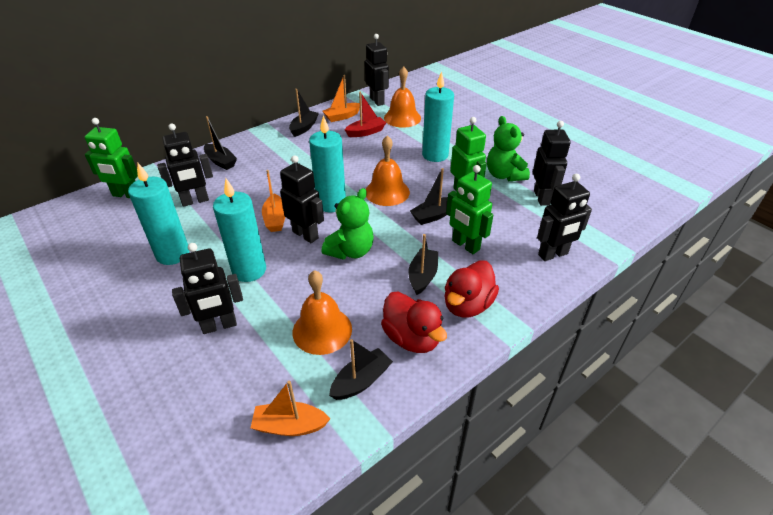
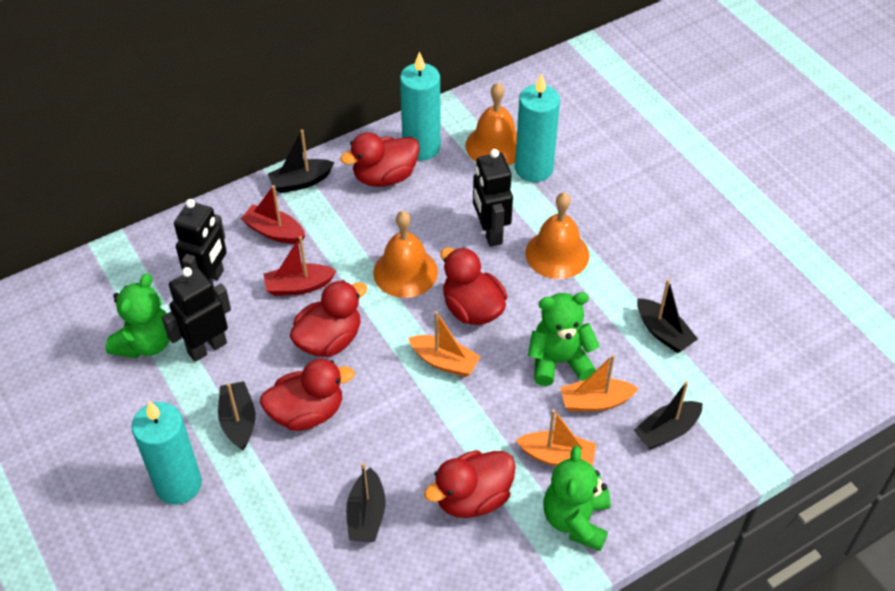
black robot: [157,123,213,207] [172,243,243,334] [280,155,324,243] [365,34,389,106] [533,121,571,206] [537,174,592,261] = 6 -> [162,267,231,362] [174,199,227,287] [473,149,513,247] = 3
green robot: [85,118,138,198] [446,165,493,254] [450,117,487,192] = 3 -> none = 0
green teddy bear: [322,188,374,260] [487,116,530,181] = 2 -> [106,273,170,359] [528,292,600,386] [543,446,611,551] = 3
red boat: [345,92,386,137] = 1 -> [241,185,305,244] [264,236,336,296] = 2
red duck: [381,292,447,353] [444,260,499,318] = 2 -> [260,359,355,431] [290,280,367,357] [340,132,420,187] [424,450,516,518] [440,247,507,325] = 5
turquoise candle: [128,163,189,265] [213,179,266,282] [309,115,346,212] [422,71,454,162] = 4 -> [131,401,202,505] [400,52,441,161] [515,74,560,182] = 3

